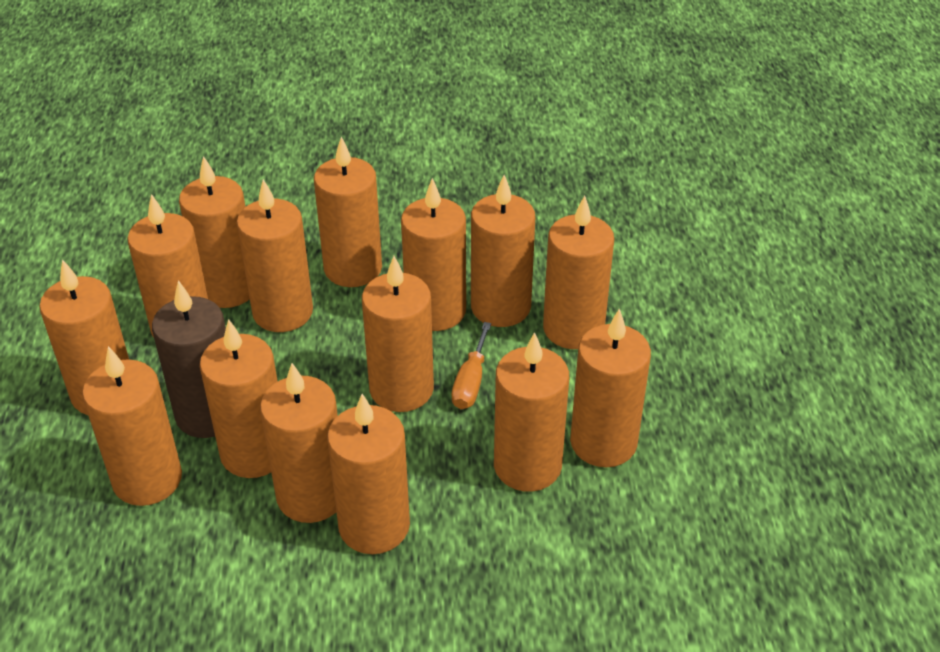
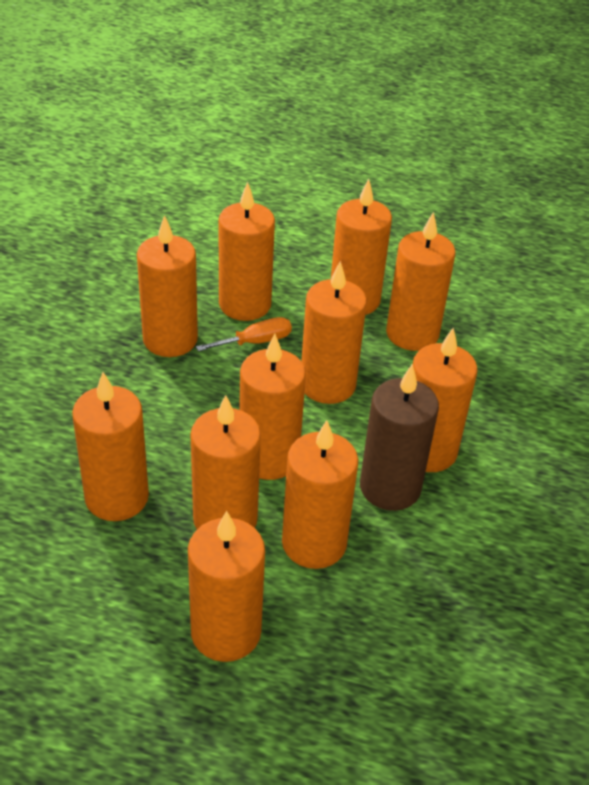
orange candle: [39,259,129,415] [82,346,182,506] [127,194,208,338] [179,156,250,308] [200,319,278,478] [237,179,313,332] [260,363,338,523] [314,137,382,287] [327,394,410,554] [362,256,434,412] [401,178,466,331] [471,175,535,327] [494,332,569,492] [543,196,614,349] [570,308,651,467] = 15 -> [72,372,149,521] [137,215,198,357] [188,511,265,662] [190,395,261,529] [219,182,275,321] [239,334,306,480] [282,420,358,569] [301,261,367,404] [331,179,392,315] [386,212,456,351] [413,328,478,472] = 11

